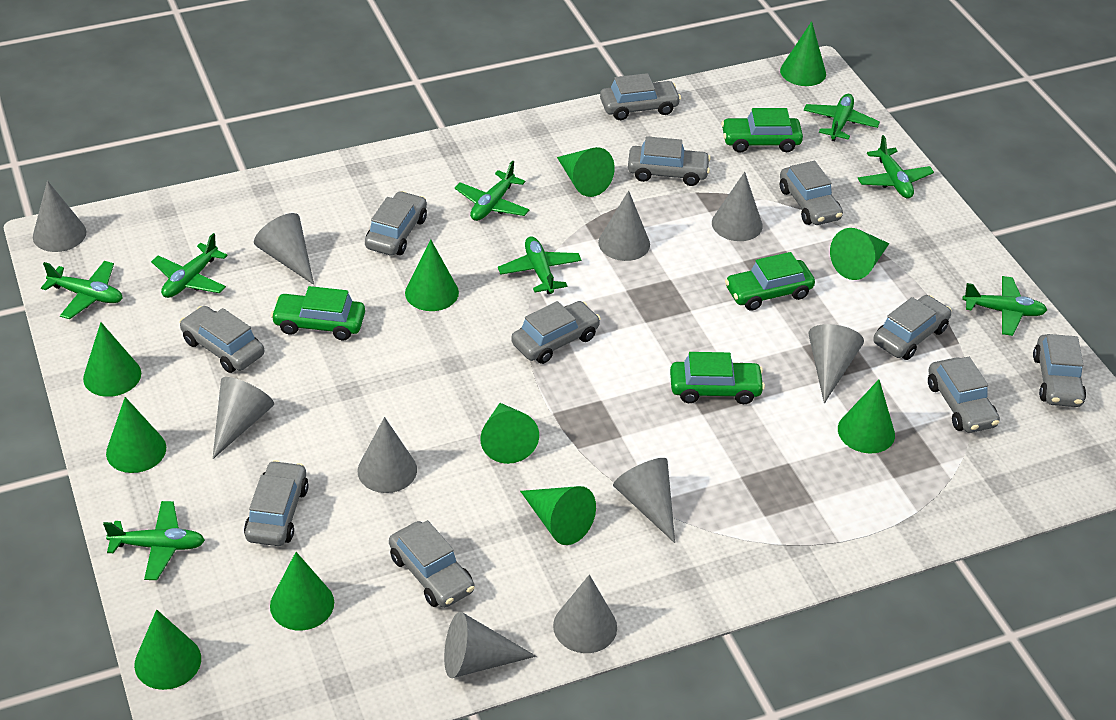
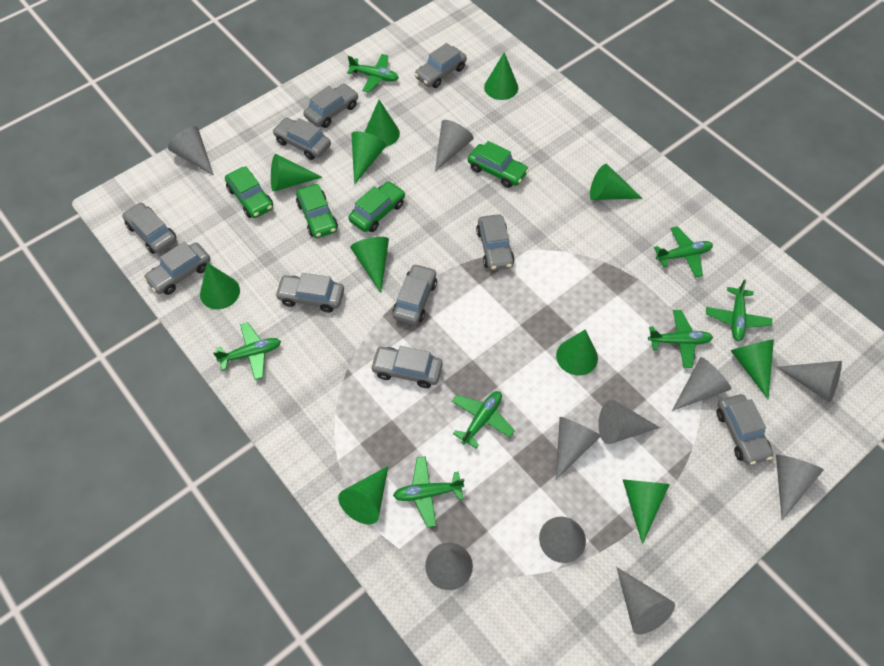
green plane: [41,261,123,319] [103,501,205,580] [151,233,228,298] [455,161,530,221] [498,236,582,294] [804,94,880,141] [858,135,934,198] [962,276,1047,336] = 8 -> [213,322,281,380] [347,54,399,93] [393,456,464,527] [452,391,515,449] [648,310,713,368] [654,226,713,278] [706,280,772,341] = 7
grey car: [179,306,264,373] [244,460,309,546] [365,191,427,256] [389,520,475,608] [511,301,601,364] [600,73,681,120] [628,136,711,186] [780,161,843,225] [873,295,952,360] [928,357,1000,433] [1033,334,1086,407] = 11 -> [122,202,176,254] [143,242,211,295] [272,117,331,160] [275,273,344,313] [303,84,358,128] [370,346,443,388] [393,264,437,325] [414,43,467,88] [476,214,515,271] [716,394,773,465] = 10

